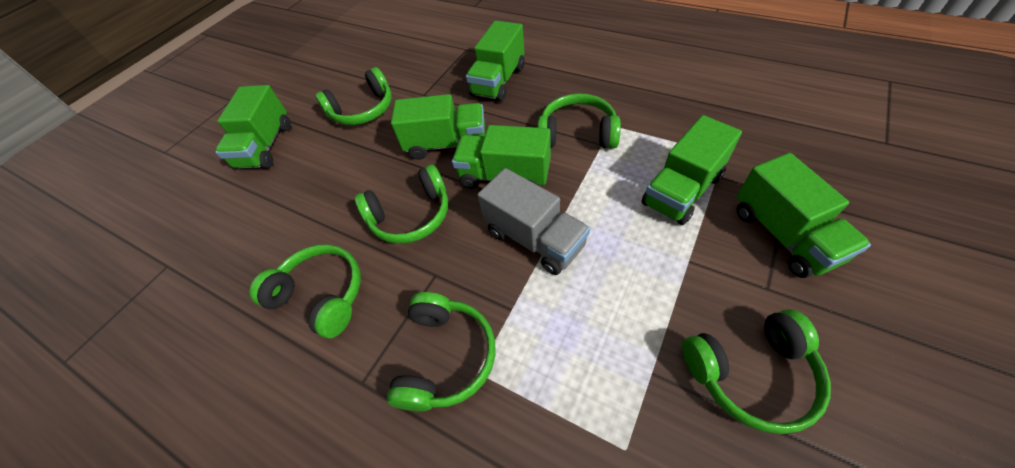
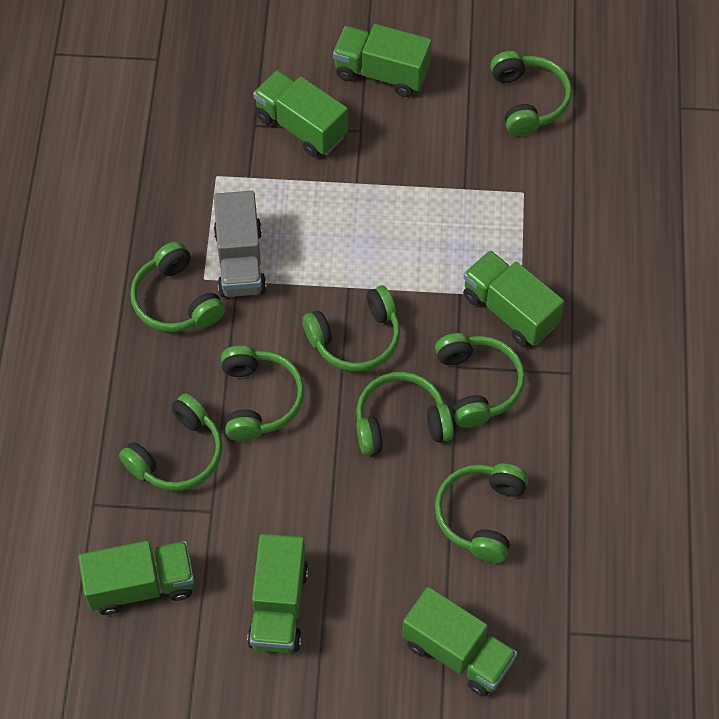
green headphones: [249,245,361,338] [315,67,392,125] [355,165,448,244] [387,292,496,411] [537,93,621,149] [682,309,831,434] = 6 -> [119,394,223,491] [130,241,225,332] [221,346,304,441] [302,286,400,371] [356,372,454,455] [435,333,525,428] [435,464,528,563] [490,51,572,136] = 8

